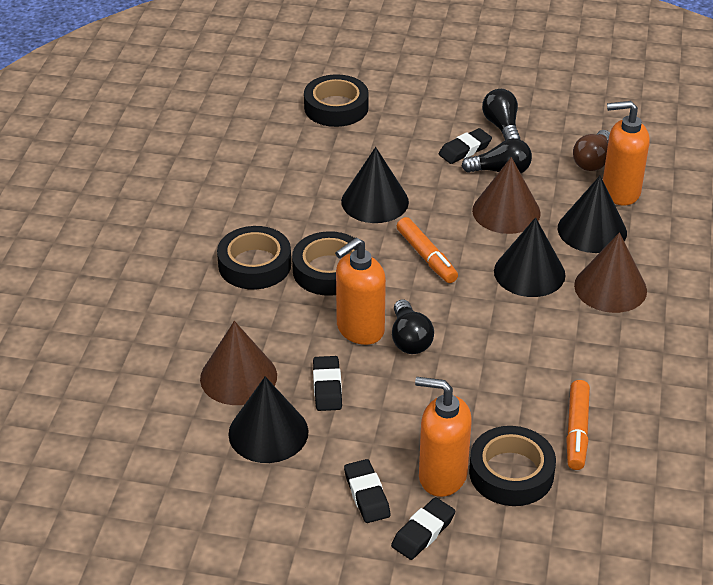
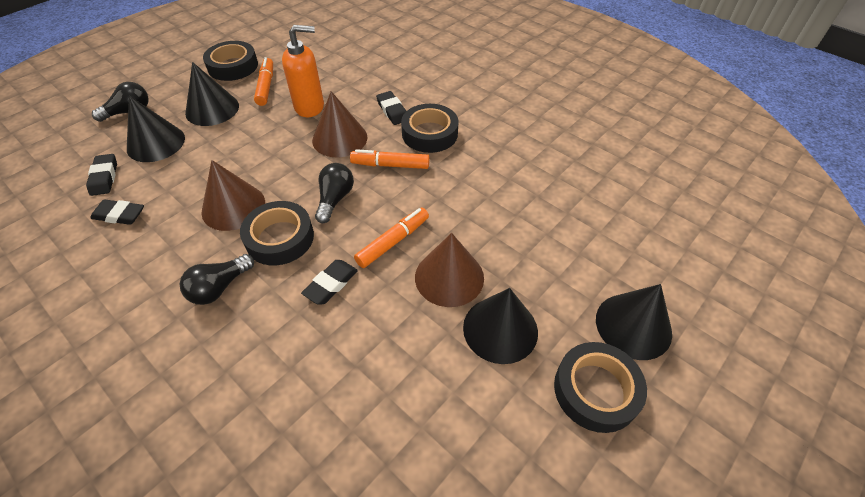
brown light bulb: [573,130,610,171] = 1 -> none = 0
orange marker: [397,217,458,283] [566,380,590,470] = 2 -> [254,57,273,106] [350,149,430,169] [354,208,429,268] = 3
orange soap dispenser: [335,238,386,345] [415,377,472,497] [603,101,650,206] = 3 -> [282,25,324,117] = 1

